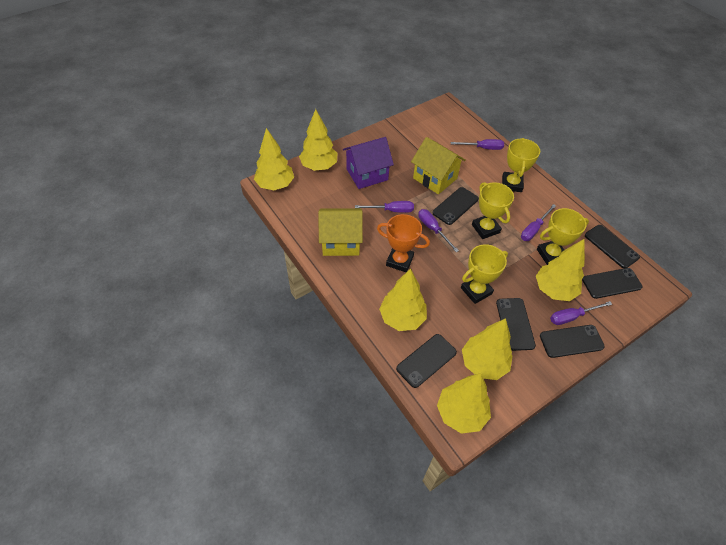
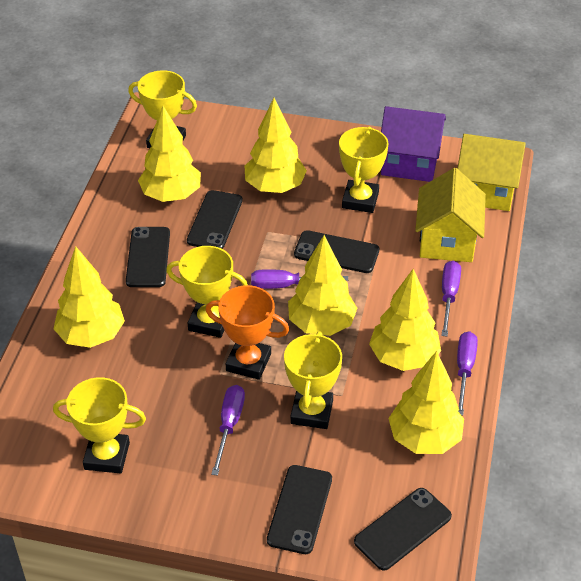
black phone: [396,334,457,388] [432,187,479,225] [496,298,536,351] [540,325,605,358] [582,268,643,299] [585,225,640,268] = 6 -> [126,227,170,287] [187,190,243,249] [267,465,332,554] [294,230,379,273] [354,488,452,571] = 5
purple screwdriver: [355,201,414,213] [418,209,459,252] [450,139,504,150] [521,204,556,241] [550,301,612,325] = 5 -> [211,385,245,476] [251,269,348,289] [441,261,461,337] [457,331,478,416] = 4
yellow trophy: [461,244,508,304] [472,182,514,239] [502,138,540,192] [537,208,589,265] = 4 -> [53,377,146,474] [128,70,197,148] [166,246,248,338] [284,331,342,429] [339,127,389,213] = 5

